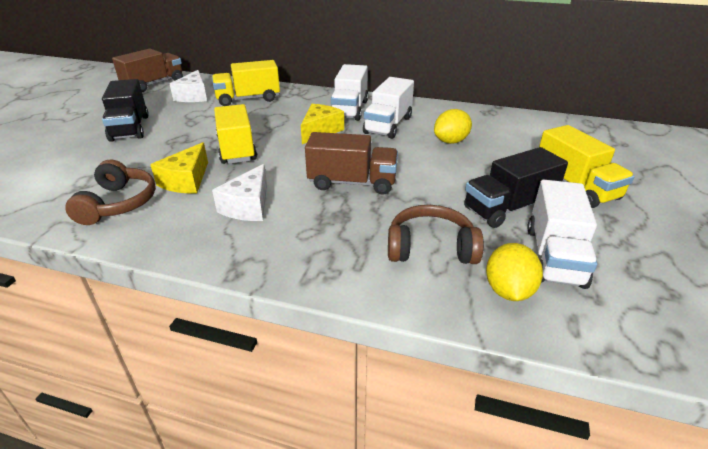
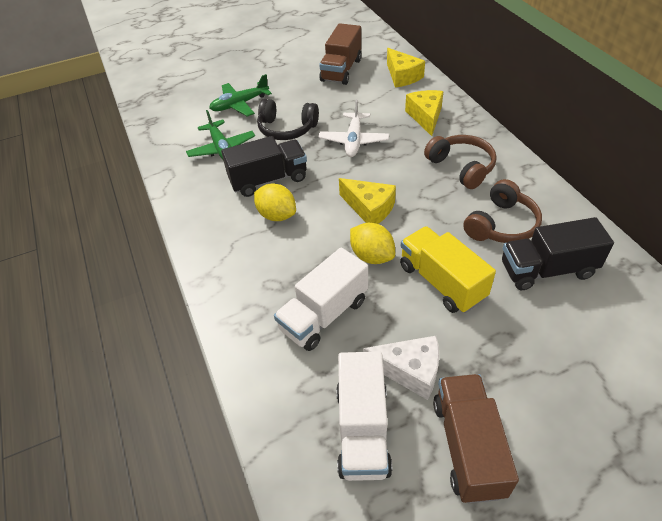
black headphones: none = 0 -> [257,99,319,140] = 1
green plane: none = 0 -> [186,110,255,159] [209,74,272,117] = 2
white cheese: [170,70,207,102] [212,164,267,221] = 2 -> [363,336,439,400] = 1
white plane: none = 0 -> [318,99,389,157] = 1
white truck: [331,64,368,121] [363,77,414,139] [527,180,597,289] = 3 -> [274,247,368,351] [336,351,392,481] = 2
yellow cheese: [150,142,208,193] [301,104,344,144] = 2 -> [339,178,396,224] [387,48,425,88] [405,90,444,136] = 3
yellow truck: [212,60,280,106] [214,104,257,164] [539,125,635,208] = 3 -> [400,226,496,313] = 1

